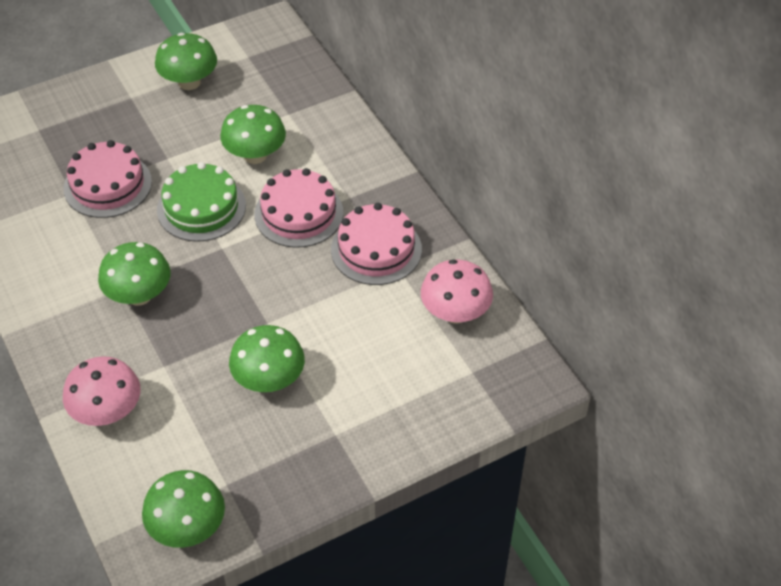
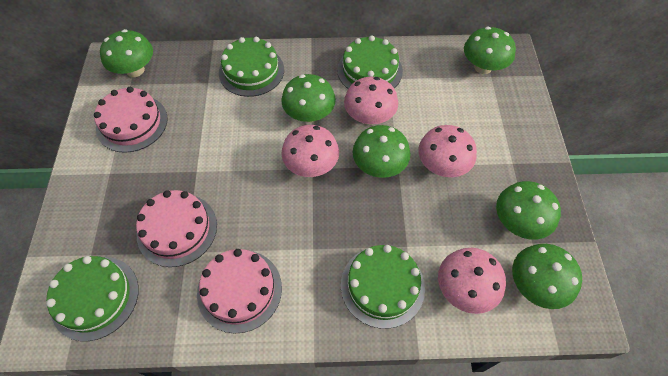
green cake: [157,162,246,242] = 1 -> [46,256,139,341] [219,37,284,97] [337,36,403,89] [341,245,425,329] = 4
green mushroom: [98,242,170,306] [142,470,225,548] [155,33,217,90] [220,105,286,164] [229,325,305,392] = 5 -> [100,29,153,77] [281,74,336,123] [353,125,411,178] [464,27,516,74] [496,181,561,240] [512,244,582,309] = 6
pink mushroom: [63,356,141,426] [421,259,493,324] = 2 -> [281,125,339,177] [344,77,398,125] [418,125,477,177] [438,248,506,314] = 4

